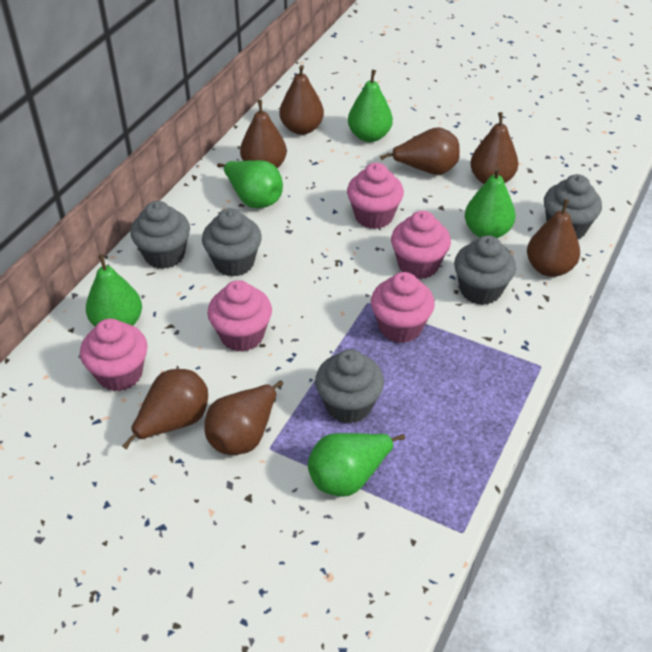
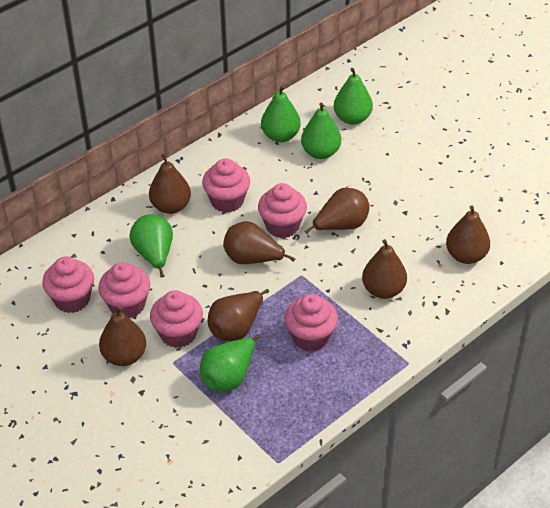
grey cupcake: [131,201,190,269] [202,208,262,277] [315,349,384,424] [454,235,516,305] [544,174,602,239] = 5 -> none = 0
pink cupcake: [80,318,148,391] [207,280,272,352] [347,163,404,229] [371,272,435,343] [391,211,451,279] = 5 -> [42,256,94,313] [98,262,150,318] [150,290,203,348] [202,158,250,213] [258,183,307,238] [285,294,338,351] = 6

